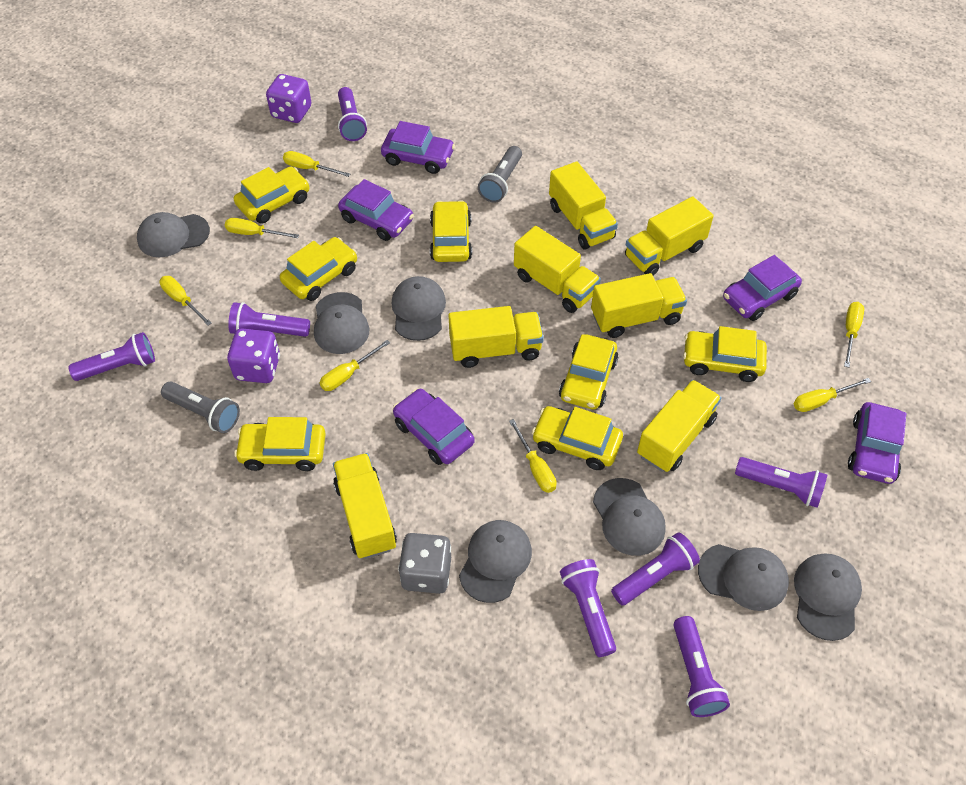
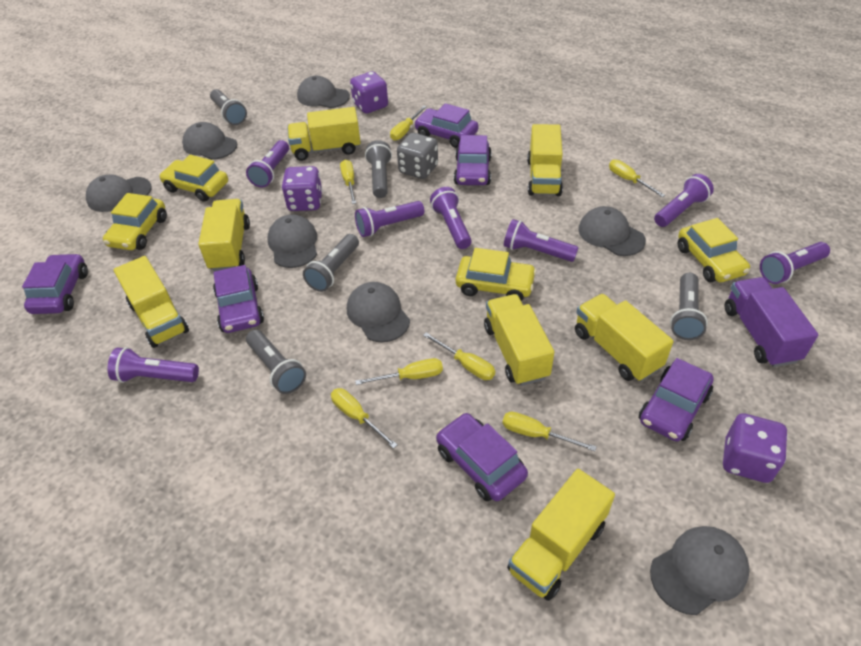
grey flashlight: [161,382,240,433] [478,146,522,203] = 2 -> [210,89,247,125] [246,330,306,394] [303,234,359,292] [365,140,392,198] [670,273,708,340] = 5
purple car: [338,179,414,241] [381,121,455,174] [393,389,475,465] [723,255,802,321] [848,402,906,484] = 5 -> [22,253,88,314] [213,265,264,333] [414,103,479,148] [436,413,528,501] [454,135,492,185] [639,358,714,441] = 6
purple dice: [227,328,280,383] [266,74,311,123] = 2 -> [282,166,323,211] [350,71,388,114] [723,413,788,483] = 3
purple truck: none = 0 -> [725,277,818,367] = 1
yellow car: [234,167,310,224] [234,417,326,471] [280,237,357,301] [430,200,472,262] [532,406,623,470] [559,334,618,409] [683,326,767,382] = 7 -> [103,193,167,250] [159,155,228,202] [456,248,537,301] [678,218,750,282] = 4

